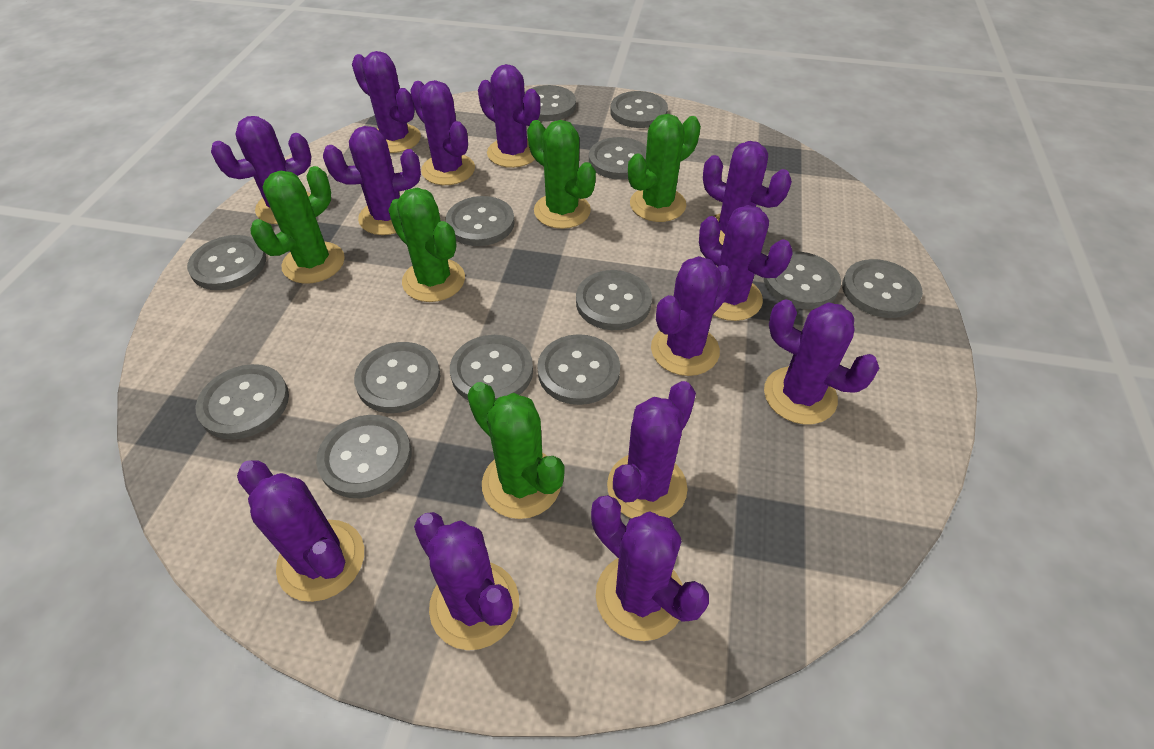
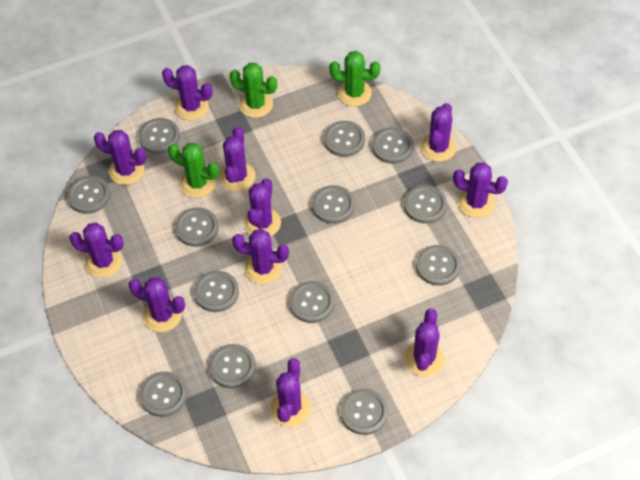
green cactus: [250,166,345,284] [388,188,465,302] [467,382,564,519] [527,120,596,229] [628,114,701,222] = 5 -> [168,143,219,198] [229,63,277,118] [329,51,381,106] = 3
purple cactus: [211,116,311,224] [237,460,364,602] [323,126,421,235] [352,51,421,153] [410,80,475,185] [414,512,519,650] [478,64,541,168] [591,495,709,641] [607,381,696,518] [651,256,733,376] [699,205,793,321] [703,141,792,245] [764,300,879,424] = 13 -> [69,223,124,278] [94,130,147,185] [128,277,185,332] [162,65,212,120] [220,126,255,191] [232,229,289,284] [244,178,281,237] [270,358,311,427] [405,309,444,376] [421,103,456,162] [453,162,508,218] = 11

